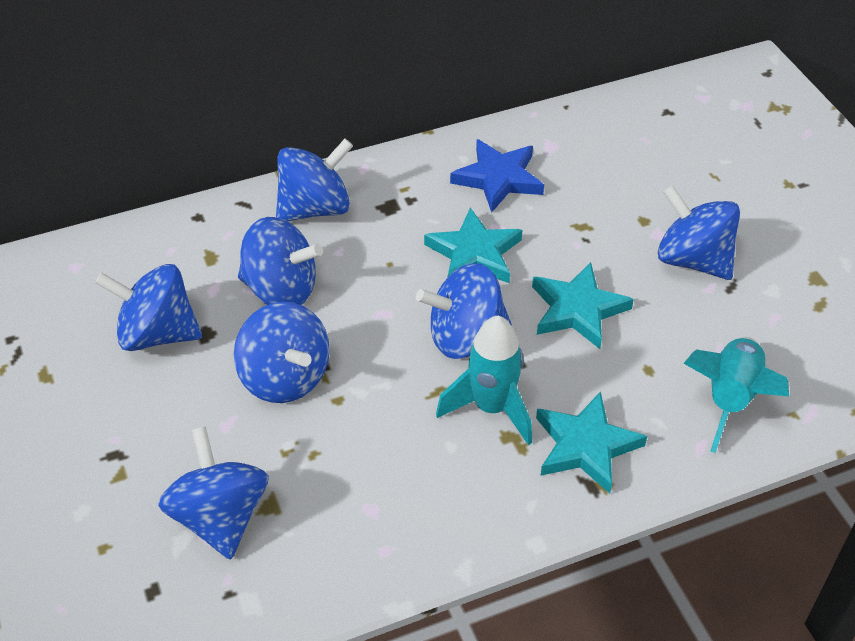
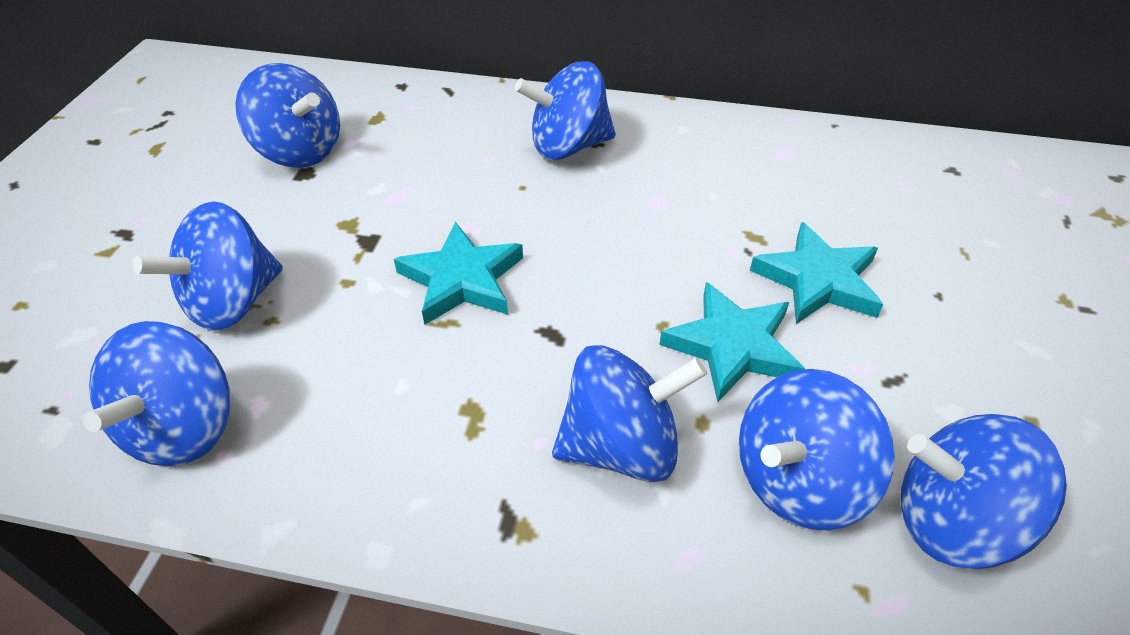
blue star: [450,139,544,212] = 1 -> none = 0
turquoise rocket: [436,316,532,445] [683,337,789,453] = 2 -> none = 0

